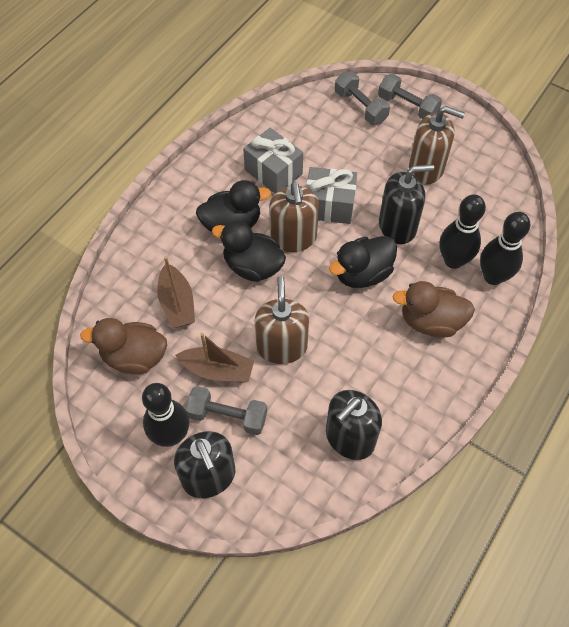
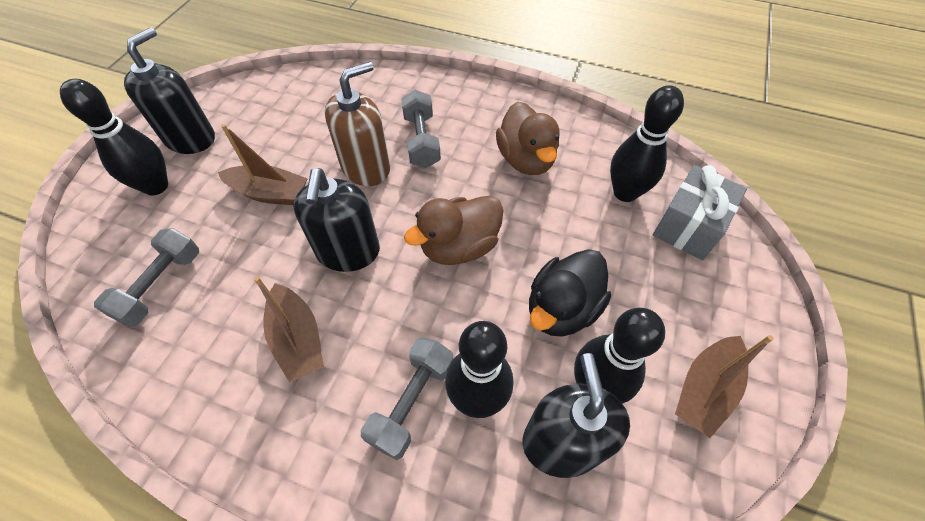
black bowling pin: [142,383,189,447] [440,194,486,269] [480,212,531,285] = 3 -> [60,79,168,196] [445,321,513,418] [574,308,665,404] [610,85,684,202] = 4
black duck: [196,180,271,232] [212,221,286,282] [329,236,397,288] = 3 -> [529,249,611,337] = 1
brown boat: [157,256,195,328] [175,333,254,383] = 2 -> [218,124,308,205] [254,276,324,383] [675,335,774,438] = 3
brown soap dispenser: [255,276,309,364] [269,181,319,252] [409,106,465,184] = 3 -> [325,61,390,186] = 1
grey gift: [243,128,303,194] [306,167,357,224] = 2 -> [653,165,747,260] = 1

